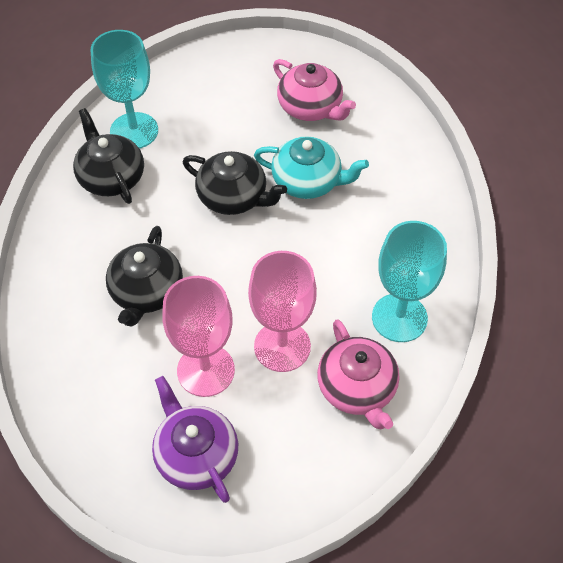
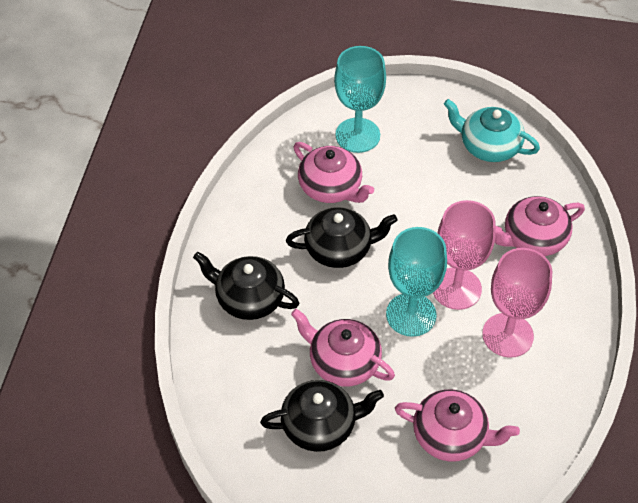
pink teapot: [273,59,356,121] [317,319,399,429] = 2 -> [291,309,395,386] [293,142,374,203] [395,389,520,462] [495,196,585,256] = 4
purple teapot: [152,376,238,503] = 1 -> none = 0

